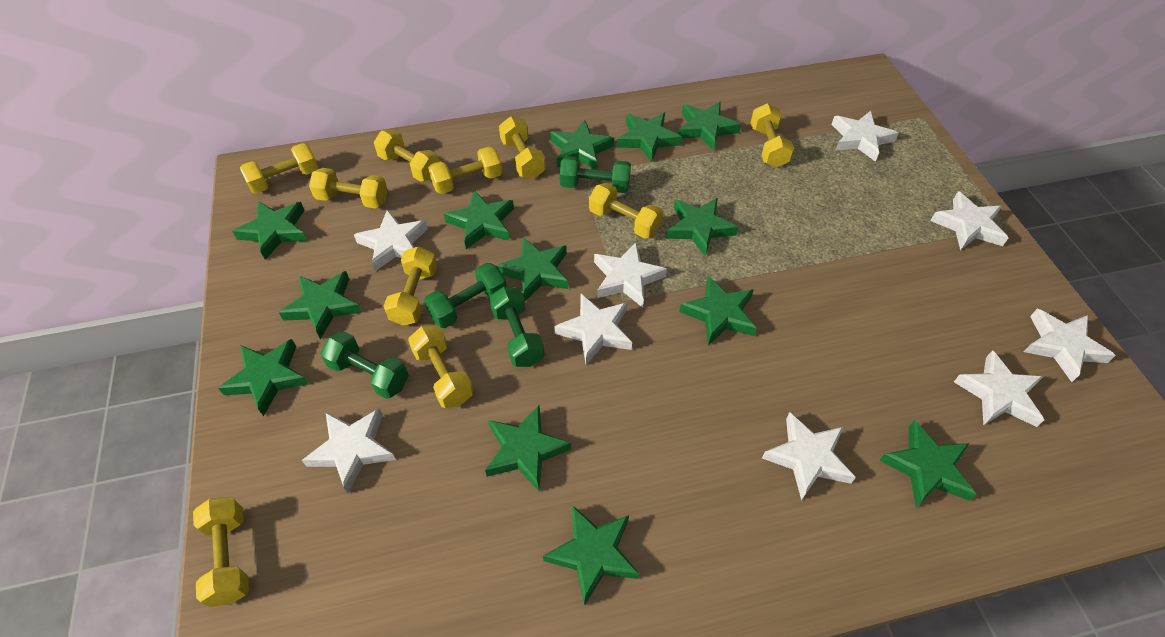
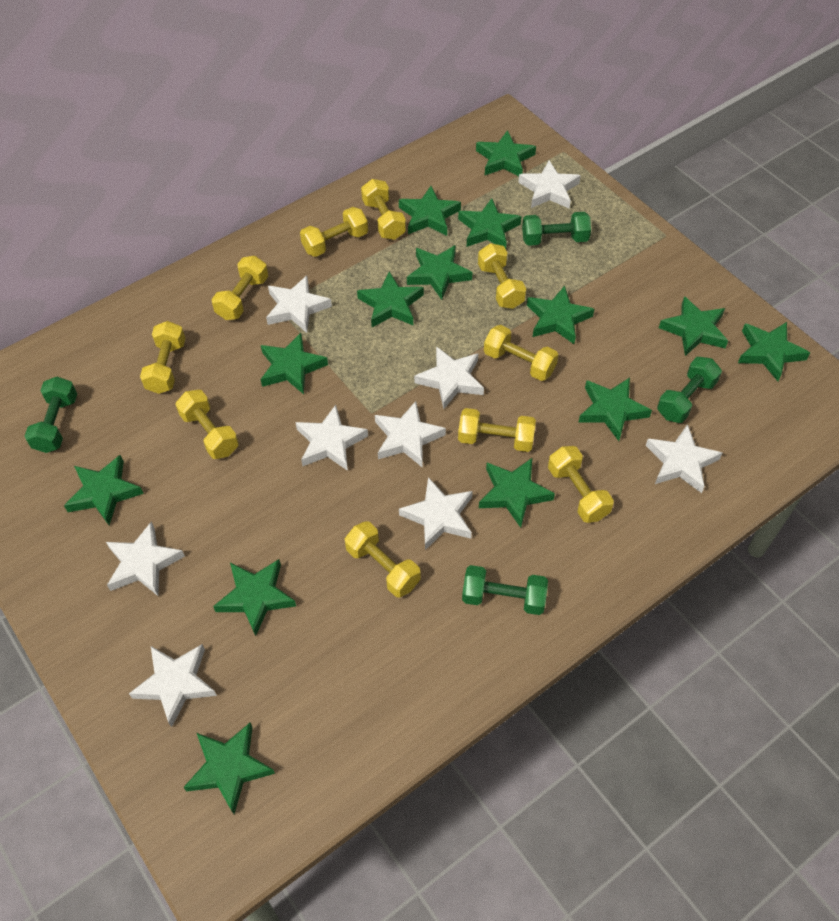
green star: [218,339,309,416] [232,201,308,260] [279,271,362,339] [444,190,514,249] [485,405,571,491] [496,237,568,302] [543,505,640,606] [550,120,614,170] [617,113,682,162] [666,198,738,256] [678,101,741,151] [679,276,757,345] [879,420,977,507] = 13 -> [64,455,144,525] [183,722,275,814] [213,559,296,636] [260,333,328,394] [357,271,424,327] [399,186,461,236] [407,245,472,300] [458,198,522,249] [476,130,536,176] [479,458,555,528] [527,286,594,344] [578,378,652,441] [659,296,728,356] [738,322,810,381] = 14

